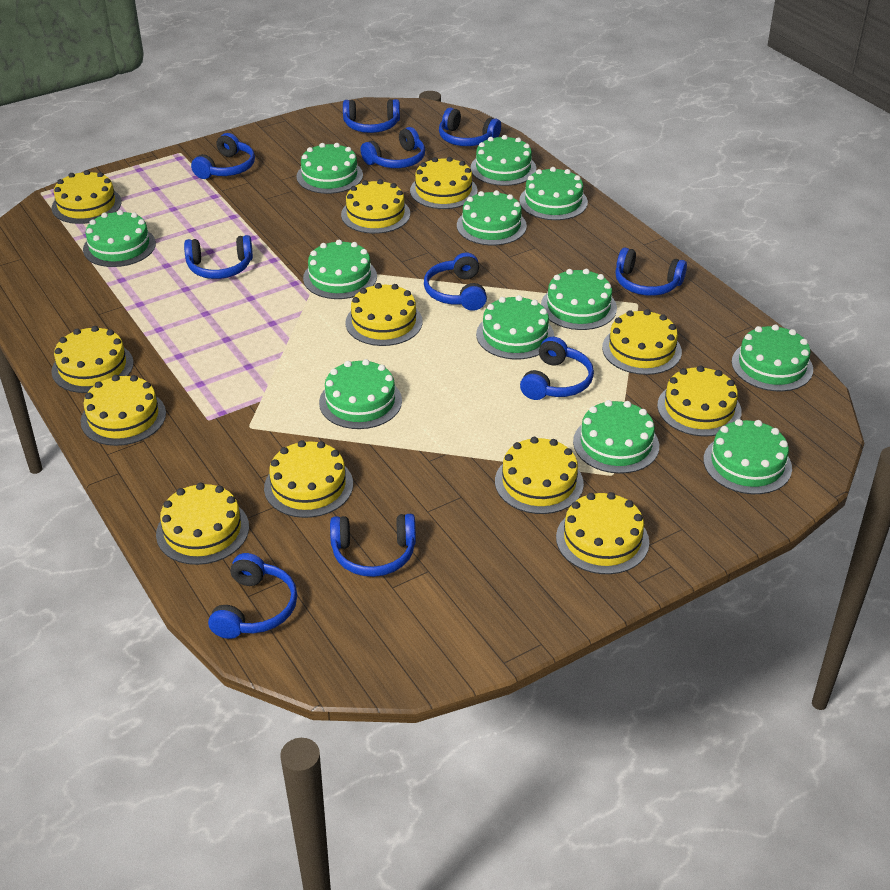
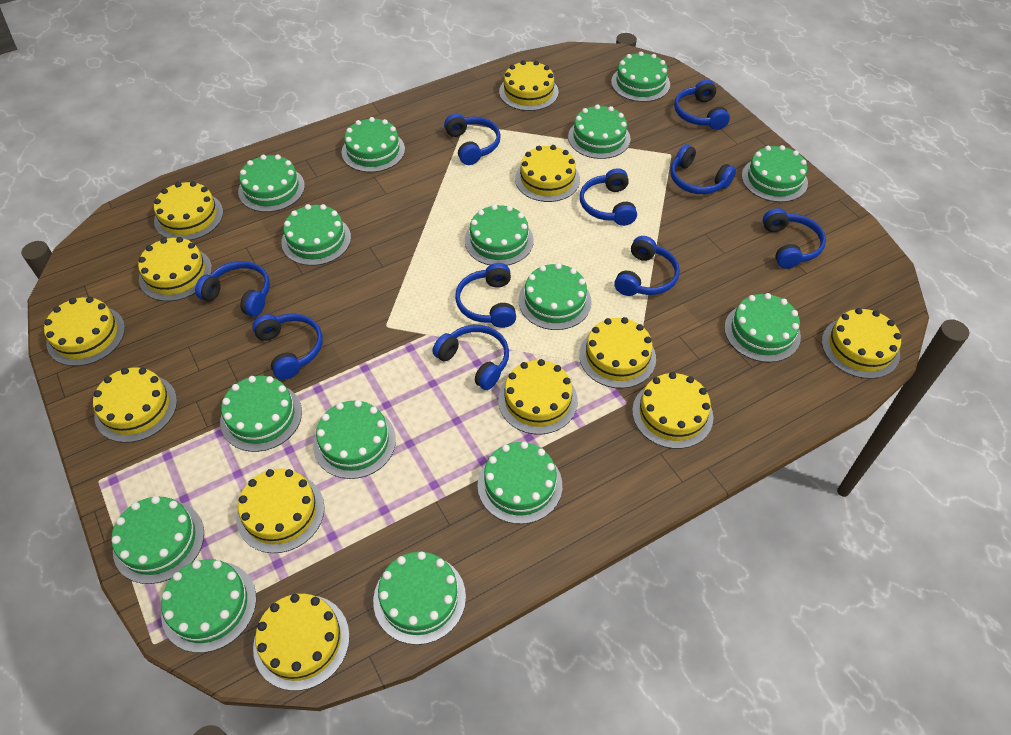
green cake: [83,210,156,267] [297,143,363,194] [303,240,377,299] [319,359,402,429] [457,190,527,246] [471,135,536,186] [476,295,554,360] [519,167,588,220] [541,269,617,330] [573,400,659,474] [704,419,792,494] [732,324,813,392] = 12 -> [111,496,204,584] [161,559,256,653] [220,376,302,452] [238,155,305,212] [281,204,351,266] [313,400,396,479] [342,117,405,172] [373,551,466,645] [465,204,534,266] [478,441,562,524] [519,263,592,330] [568,104,631,159] [611,52,670,102] [724,293,801,363] [742,145,808,202] = 15

